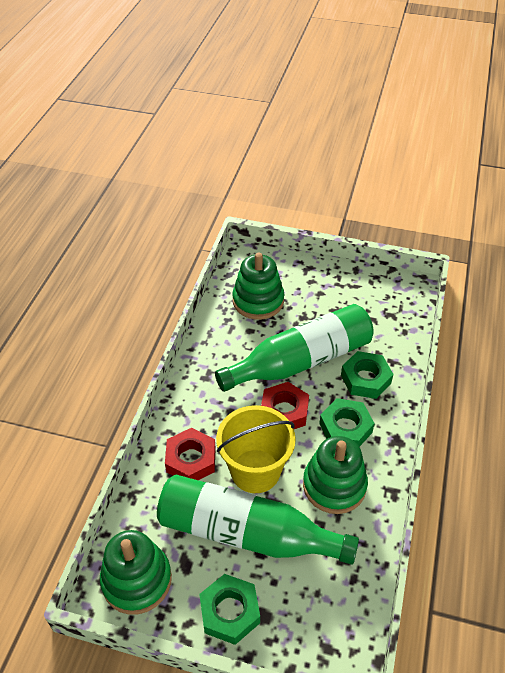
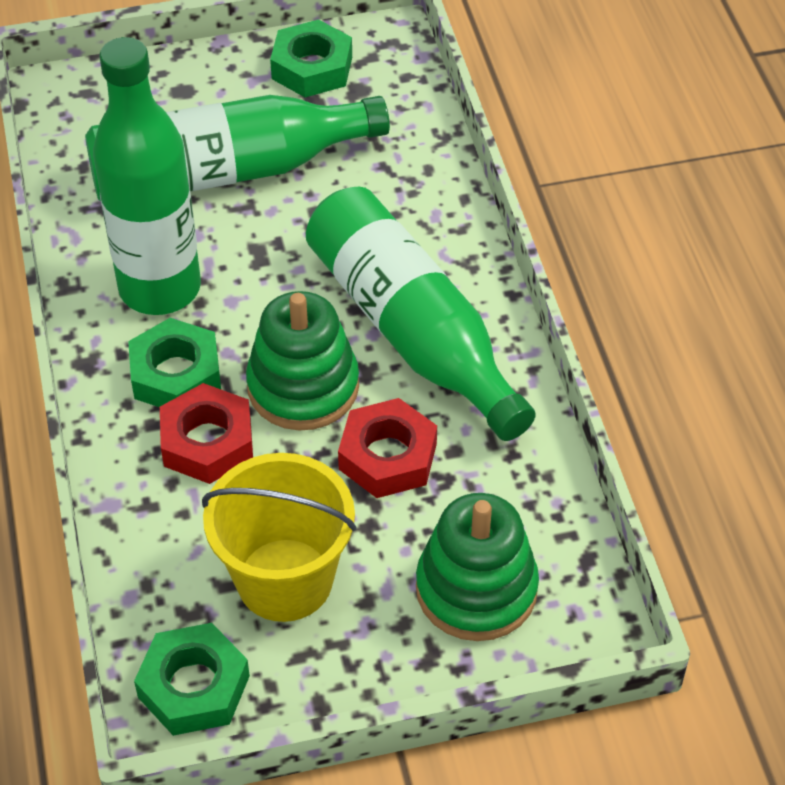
green bottle: [157,474,359,565] [215,304,374,392] = 2 -> [85,95,390,201] [93,37,201,315] [306,187,536,441] = 3
green stacking toy: [100,530,172,615] [232,253,284,320] [303,436,368,514] = 3 -> [246,291,359,430] [416,493,539,641] = 2

